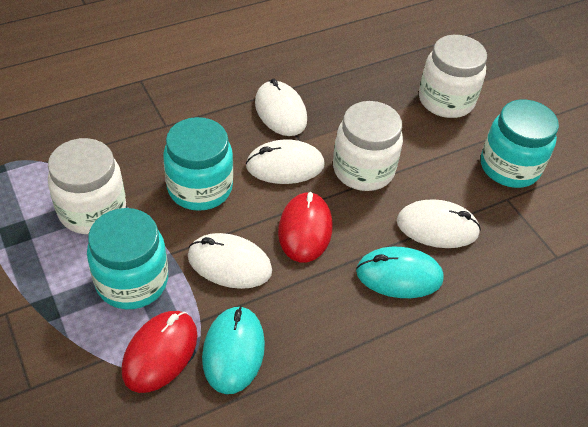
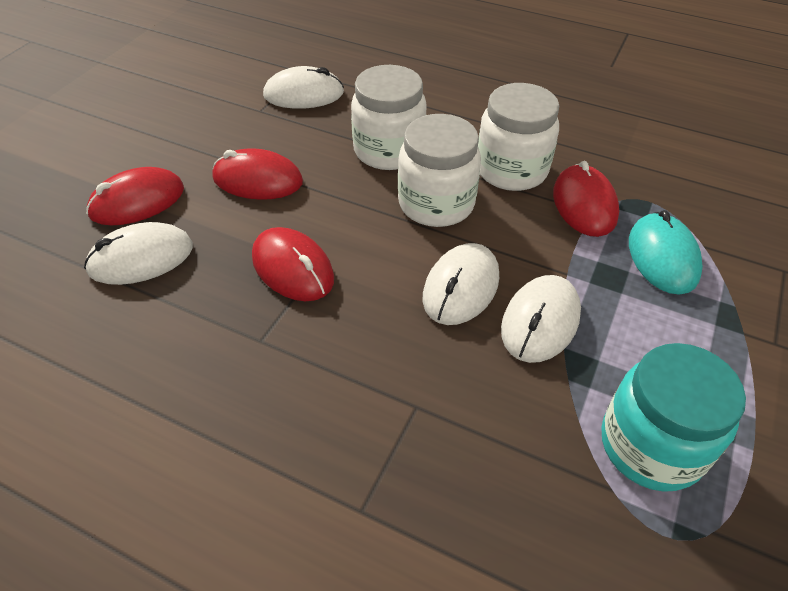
red mouse: [122,311,198,393] [278,192,333,263] = 2 -> [86,167,184,225] [213,148,303,200] [252,227,334,301] [553,161,619,237] = 4
turquoise jar: [87,208,168,309] [163,117,233,211] [481,99,559,188] = 3 -> [601,343,746,492] = 1
turquoise mouse: [202,306,265,394] [356,247,444,298] = 2 -> [629,210,703,294] = 1

